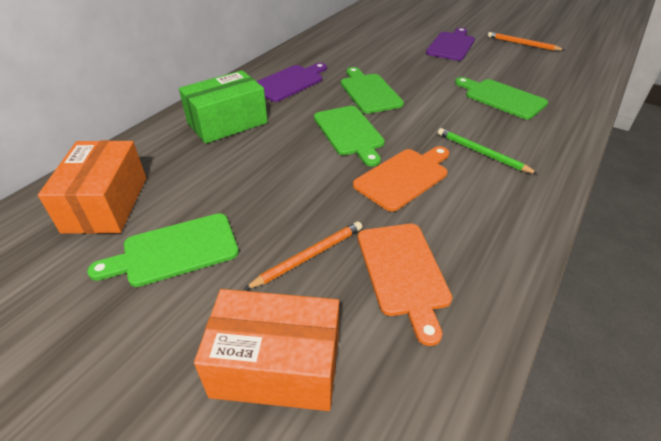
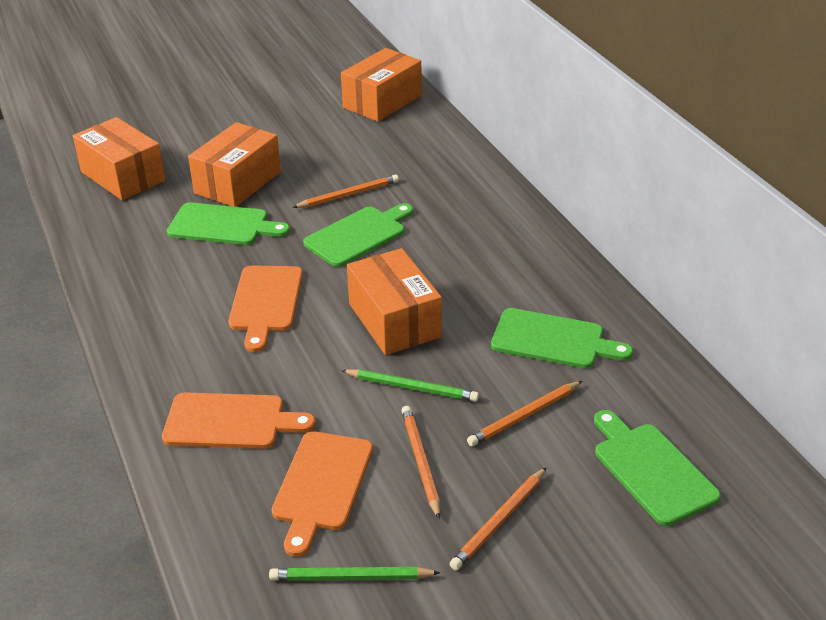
green box: [179,70,268,144] = 1 -> none = 0
green pencil: [438,128,538,174] = 1 -> [269,567,441,581] [341,369,479,402] = 2
orange box: [38,140,146,234] [194,289,339,411] = 2 -> [73,117,166,200] [188,122,281,207] [341,48,422,122] [347,248,442,355] = 4
orange cutting board: [353,146,449,212] [358,224,452,346] = 2 -> [162,393,315,449] [228,266,303,352] [272,431,373,557] = 3
orange pencil: [244,221,362,290] [488,32,564,51] = 2 -> [292,174,399,208] [401,406,440,519] [450,467,547,570] [467,381,582,446] = 4
purple cutting board: [256,63,327,102] [426,28,475,61] = 2 -> none = 0

